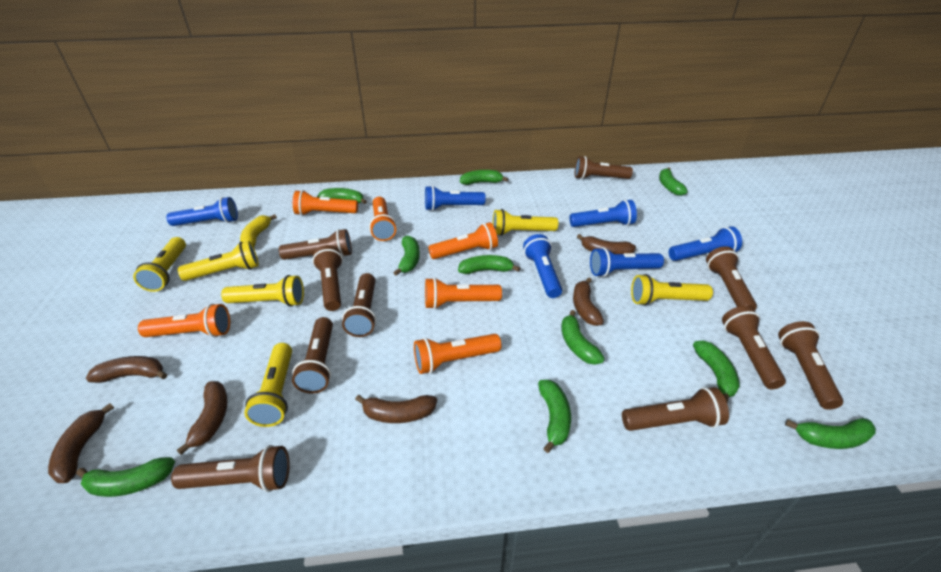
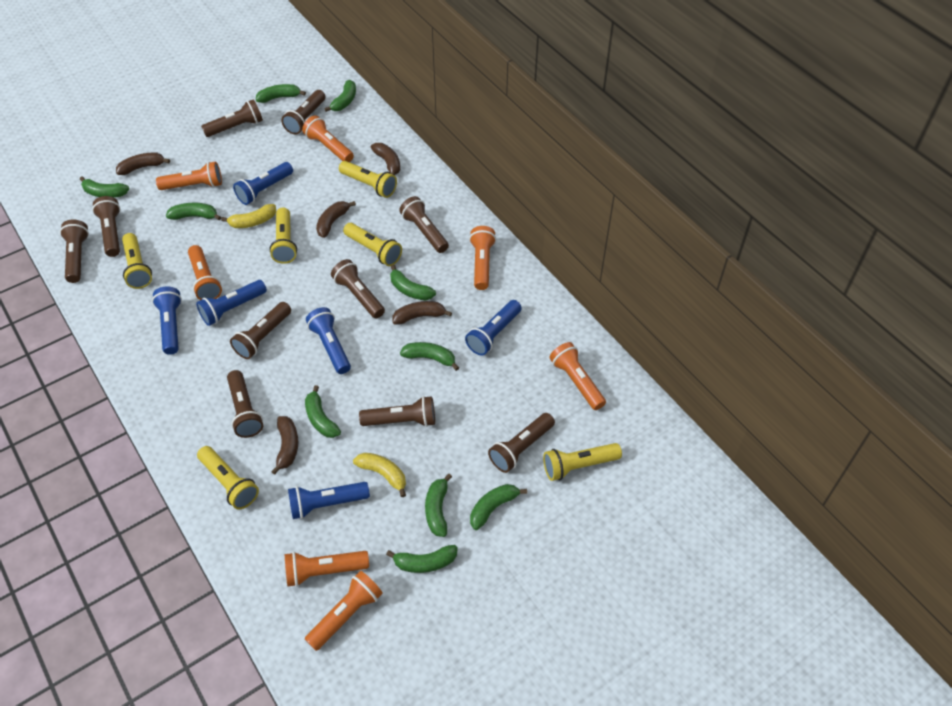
brown banana: [48,403,114,483] [86,356,167,383] [177,381,228,455] [355,395,437,423] [573,278,604,326] [577,234,636,254] = 6 -> [116,153,170,175] [271,416,298,475] [316,201,356,238] [371,143,400,175] [392,301,452,325] = 5
orange flashlight: [138,304,230,337] [293,190,358,216] [369,197,397,241] [414,334,502,374] [425,277,502,309] [428,222,498,259] = 6 -> [156,162,222,190] [188,245,222,300] [285,551,369,587] [302,116,354,162] [305,571,383,651] [469,226,496,290] [549,342,606,410] = 7
yellow banana: [240,214,277,247] = 1 -> [221,204,276,228] [353,453,406,497] = 2

